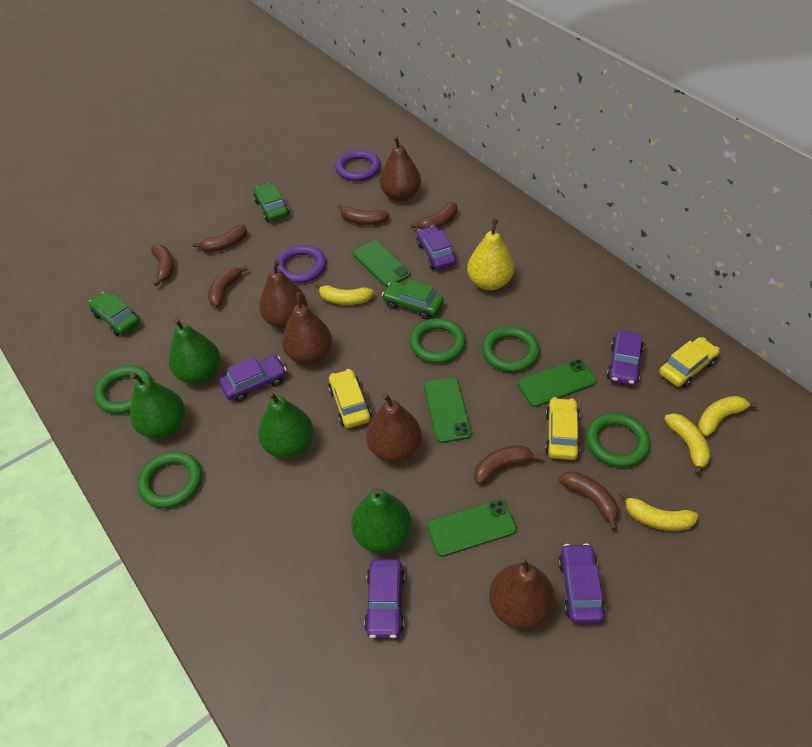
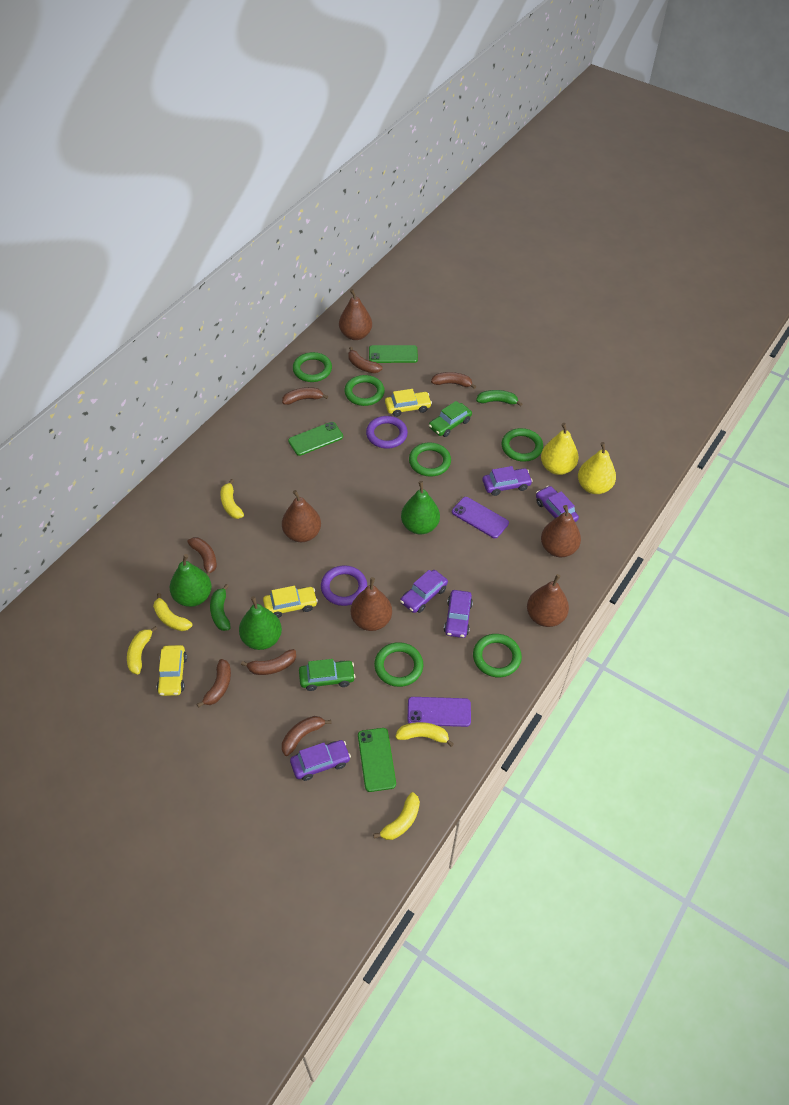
green banana: none = 0 -> [210,584,231,631] [476,390,522,406] = 2
green car: [88,292,140,336] [253,183,289,222] [382,280,444,319] = 3 -> [299,659,355,691] [429,401,472,437] = 2
green pear: [130,372,185,439] [169,318,220,384] [258,391,313,458] [351,487,411,553] = 4 -> [170,554,212,607] [239,596,282,650] [401,481,440,534] = 3
green phone: [353,240,411,287] [424,377,472,443] [427,499,517,557] [518,359,596,407] = 4 -> [288,422,343,456] [358,728,396,792] [369,345,418,363] = 3
green ring: [94,365,152,414] [137,451,202,509] [409,318,466,363] [482,326,539,372] [586,412,650,467] = 5 -> [293,352,332,382] [344,375,385,406] [374,642,424,687] [409,443,451,477] [473,634,522,677] [502,428,543,462] = 6
purple phone: none = 0 -> [407,697,471,727] [452,497,509,538] = 2
yellow banana: [315,283,374,305] [620,492,698,531] [664,413,710,475] [698,396,758,436] = 4 -> [127,626,157,675] [153,593,193,631] [220,479,244,519] [373,792,420,840] [395,722,454,747] = 5
yellow pear: [467,219,514,290] = 1 -> [541,423,579,475] [578,442,616,494] = 2

